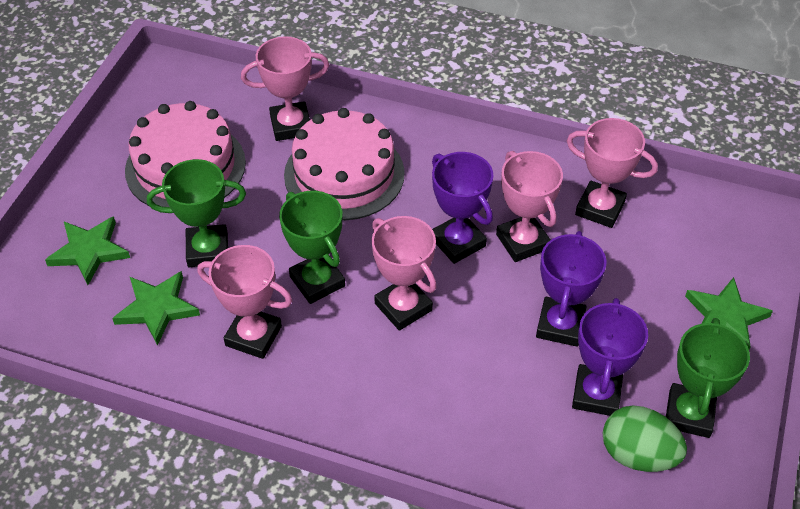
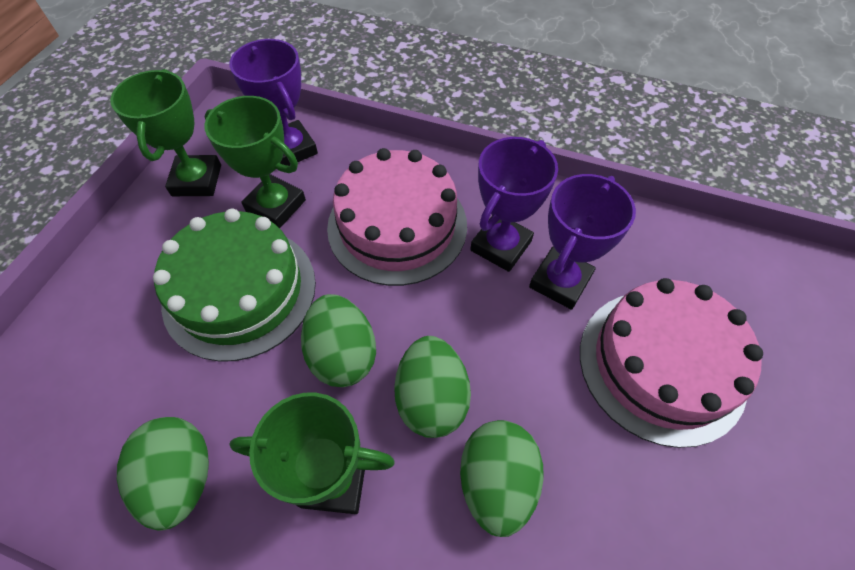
green cake: none = 0 -> [153,209,316,362] = 1
green egg: [603,405,687,472] = 1 -> [117,417,209,531] [301,294,376,387] [394,336,471,438] [460,420,544,537] = 4
green star: [45,216,130,285] [112,271,200,346] [685,277,773,349] = 3 -> none = 0
pink trophy: [197,245,292,359] [241,36,329,141] [372,216,437,331] [496,151,563,262] [567,118,658,228] = 5 -> none = 0

